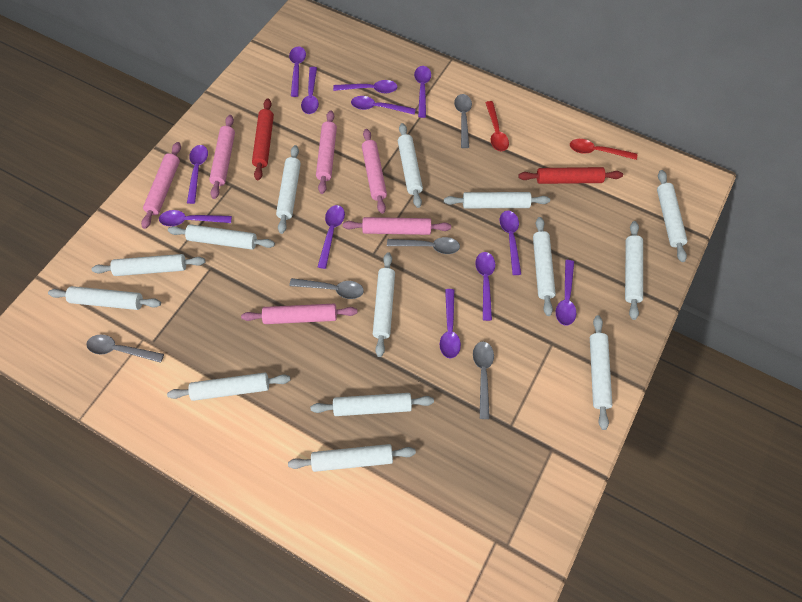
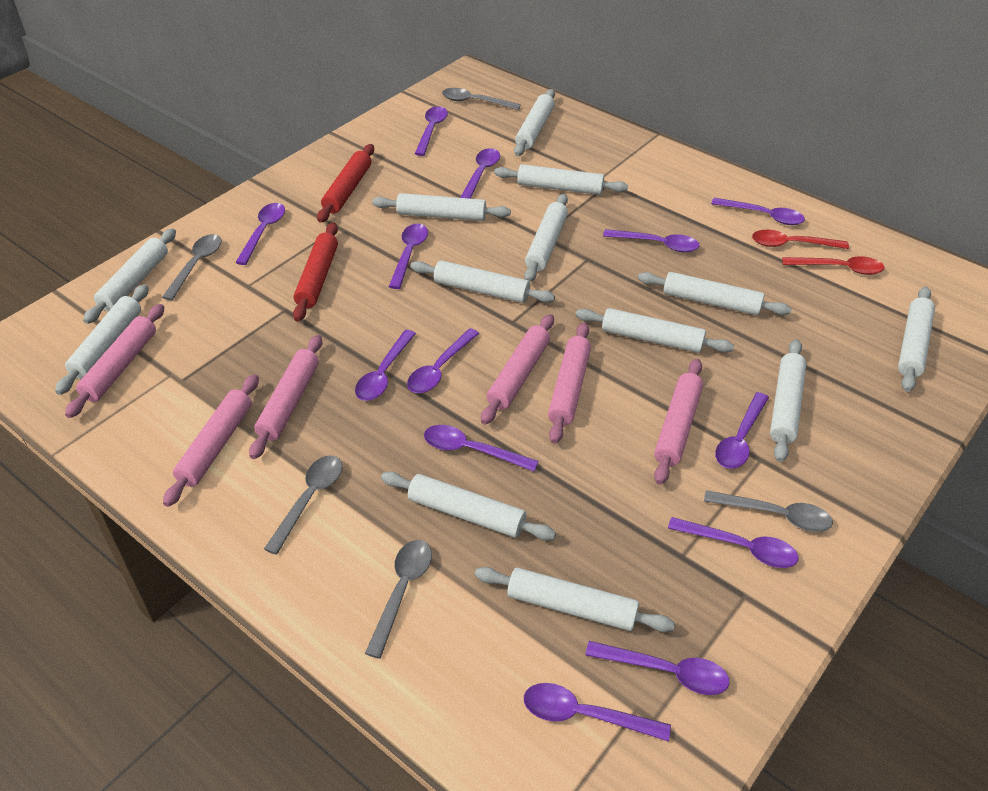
purple spoon: [159,210,232,226] [187,145,208,204] [289,46,306,97] [301,67,319,114] [318,205,345,269] [333,80,398,93] [351,96,416,115] [414,66,431,118] [440,289,461,358] [475,252,495,321] [500,211,521,275] [556,260,576,325] = 12 -> [235,203,285,265] [355,330,416,401] [389,224,428,289] [407,328,479,393] [415,106,448,156] [424,425,539,472] [460,148,500,199] [524,683,671,742] [585,641,730,695] [603,229,699,252] [668,517,799,568] [711,198,805,225] [715,392,769,469] = 13
white rolling pin: [48,286,161,310] [91,254,205,276] [167,373,290,401] [168,224,275,250] [276,145,301,234] [288,444,416,472] [311,393,434,416] [373,252,395,357] [398,123,423,208] [444,192,550,208] [533,217,556,316] [590,315,612,430] [625,221,643,320] [657,170,687,262] = 14 -> [55,284,149,395] [83,228,176,324] [372,193,511,221] [381,471,556,541] [411,260,555,303] [475,567,675,632] [494,164,628,195] [514,89,555,156] [524,194,568,282] [576,308,734,353] [638,272,792,315] [770,339,806,462] [898,287,935,392] = 13

